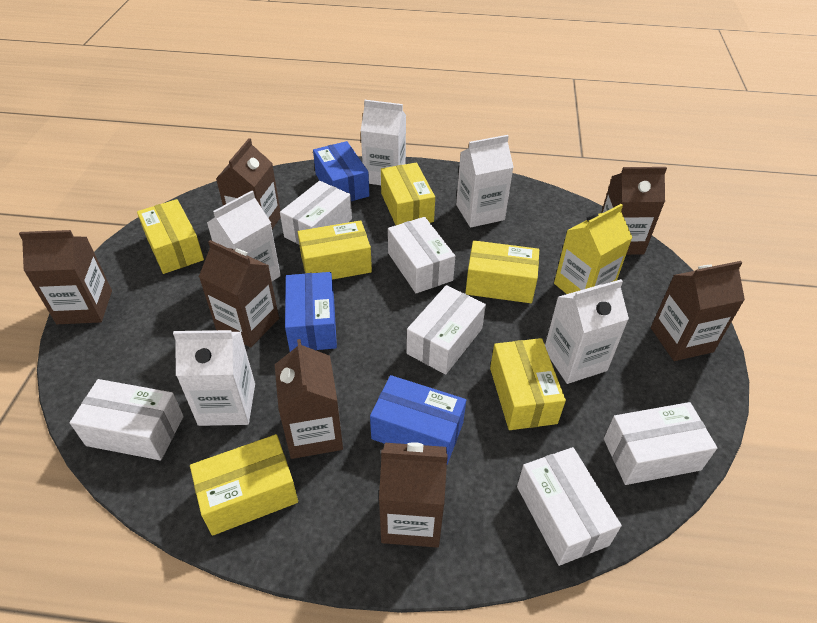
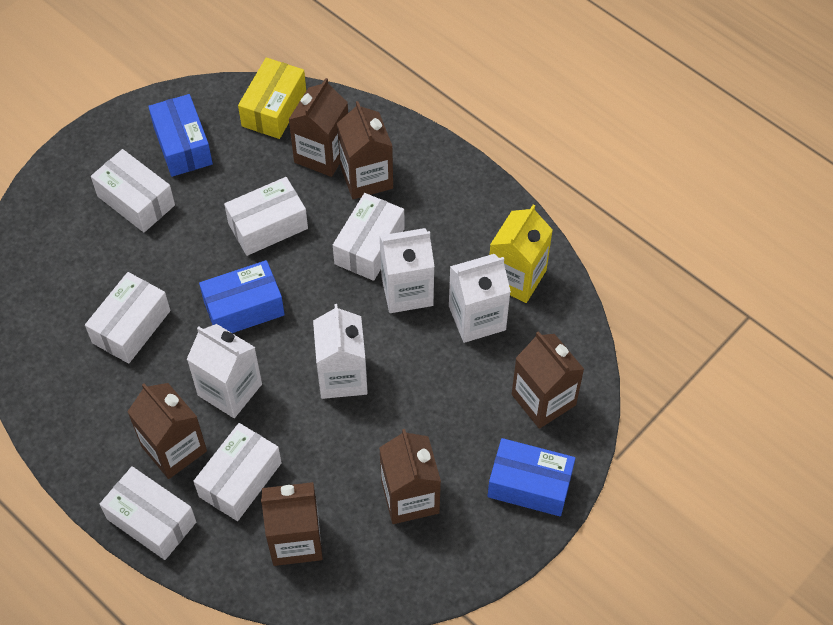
brown carton: [19,230,112,324] [199,240,279,348] [216,138,281,229] [275,339,343,459] [379,442,448,548] [601,167,667,255] [651,261,745,361] = 7 -> [127,383,207,479] [261,482,323,566] [288,78,348,177] [337,101,393,199] [379,429,441,524] [512,331,584,429] = 6
white carton: [173,330,255,426] [207,191,281,281] [361,100,406,185] [456,135,514,228] [545,279,629,384] = 5 -> [187,324,262,418] [313,304,368,399] [380,228,435,313] [449,254,511,343] = 4
yellow box: [137,199,204,274] [190,434,298,536] [298,220,372,280] [381,163,435,225] [465,240,539,303] [490,338,566,430] = 6 -> [238,57,306,139] = 1

